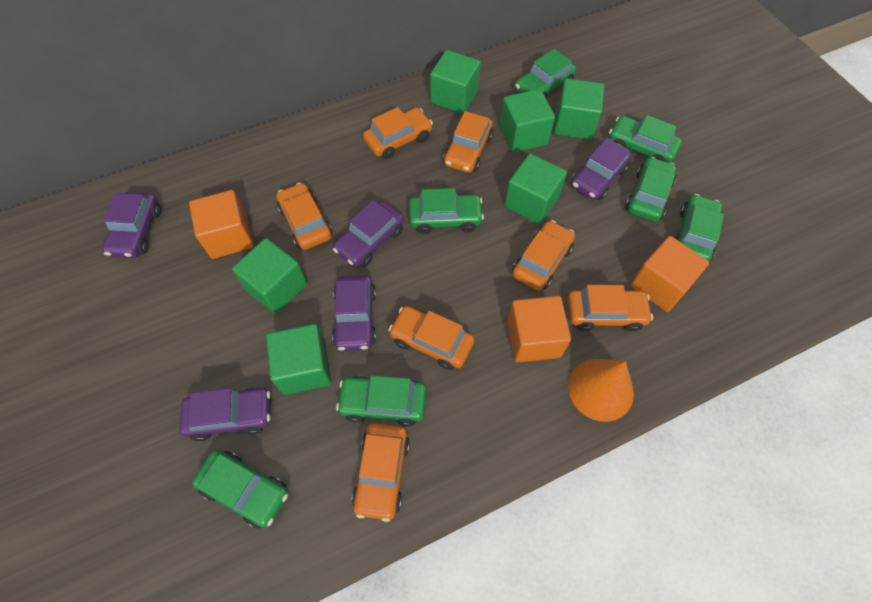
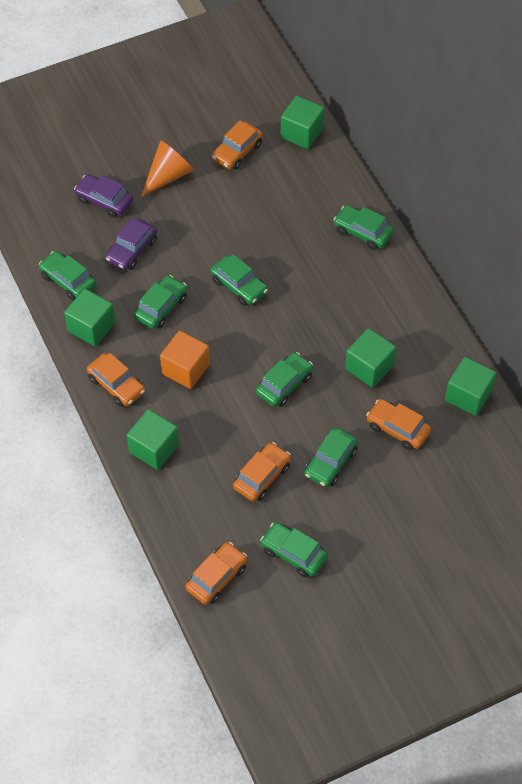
green cube: [232,238,307,314] [266,324,331,395] [430,50,481,114] [500,89,555,153] [505,153,567,224] [554,78,604,140] = 6 -> [64,289,115,346] [127,409,179,470] [281,96,324,149] [345,328,396,388] [445,357,496,416] = 5
orange car: [276,182,333,250] [352,423,410,522] [363,107,433,159] [388,306,475,370] [443,111,493,173] [512,220,575,291] [568,285,653,331] = 7 -> [87,353,145,407] [186,542,247,605] [212,120,263,170] [233,442,291,502] [366,399,431,450] = 5
orange cube: [189,190,254,259] [507,296,571,362] [631,236,709,312] = 3 -> [160,331,210,389] = 1
purple car: [102,192,161,258] [179,387,270,441] [332,275,376,351] [333,200,404,267] [571,138,632,201] = 5 -> [74,174,133,218] [106,218,157,270] = 2

